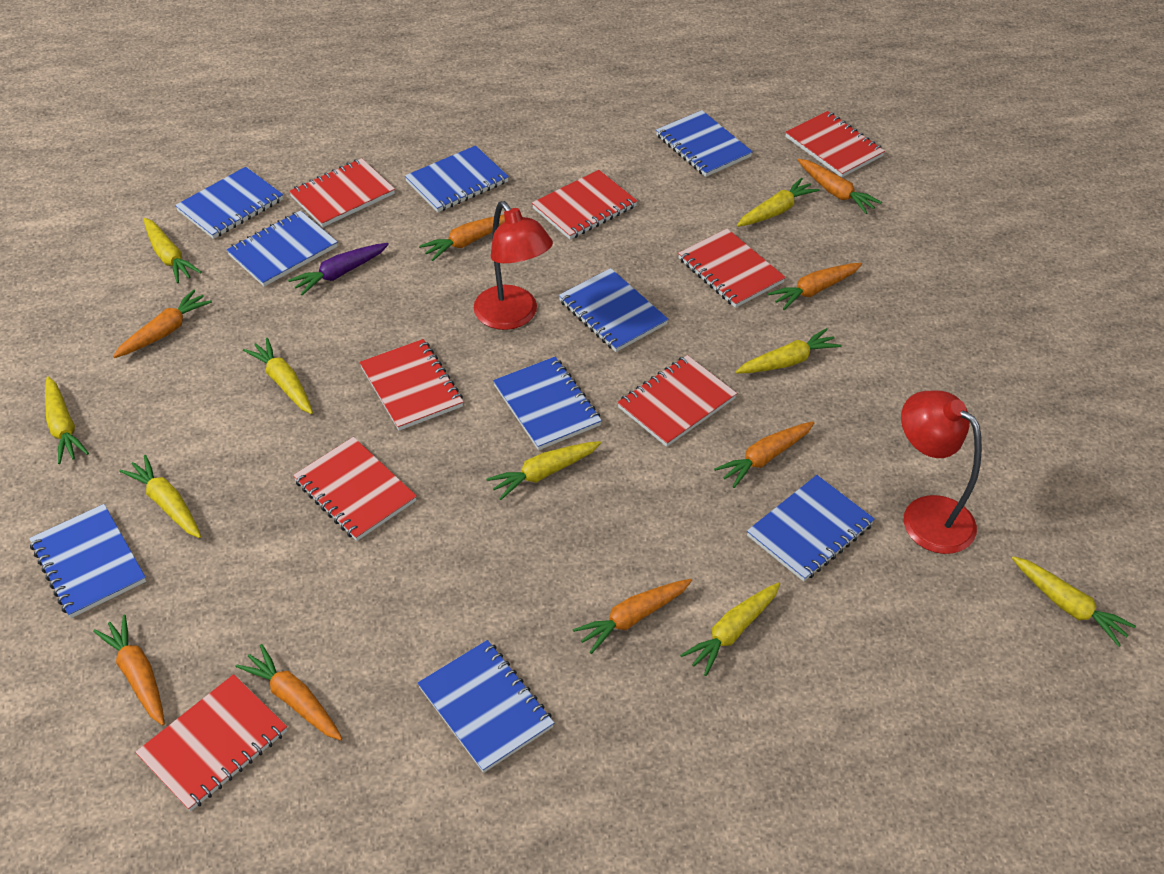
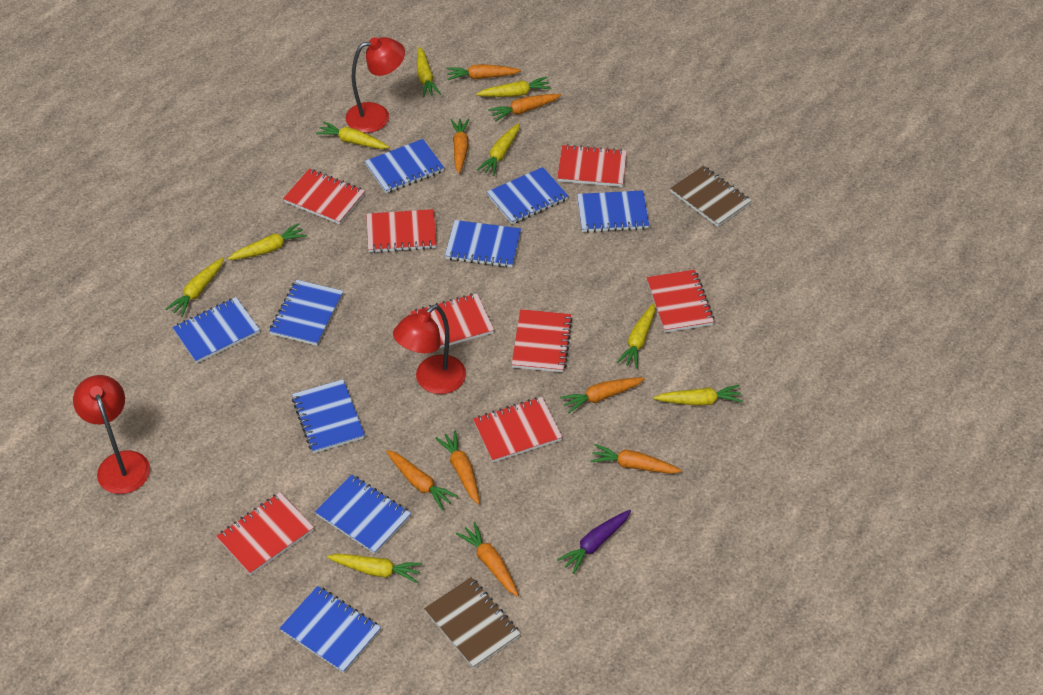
brown notebook: none = 0 -> [424,577,521,669] [670,166,752,227] = 2
red lamp: [474,201,553,330] [901,391,982,554] = 2 -> [73,375,150,494] [345,37,405,133] [393,305,466,394] = 3

